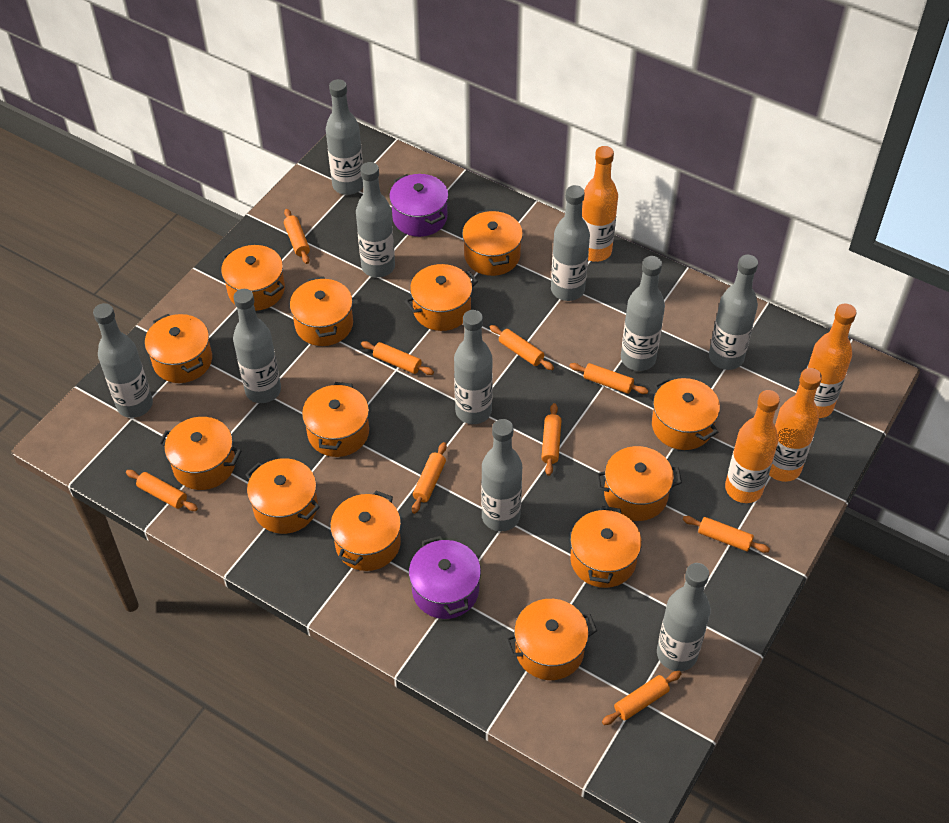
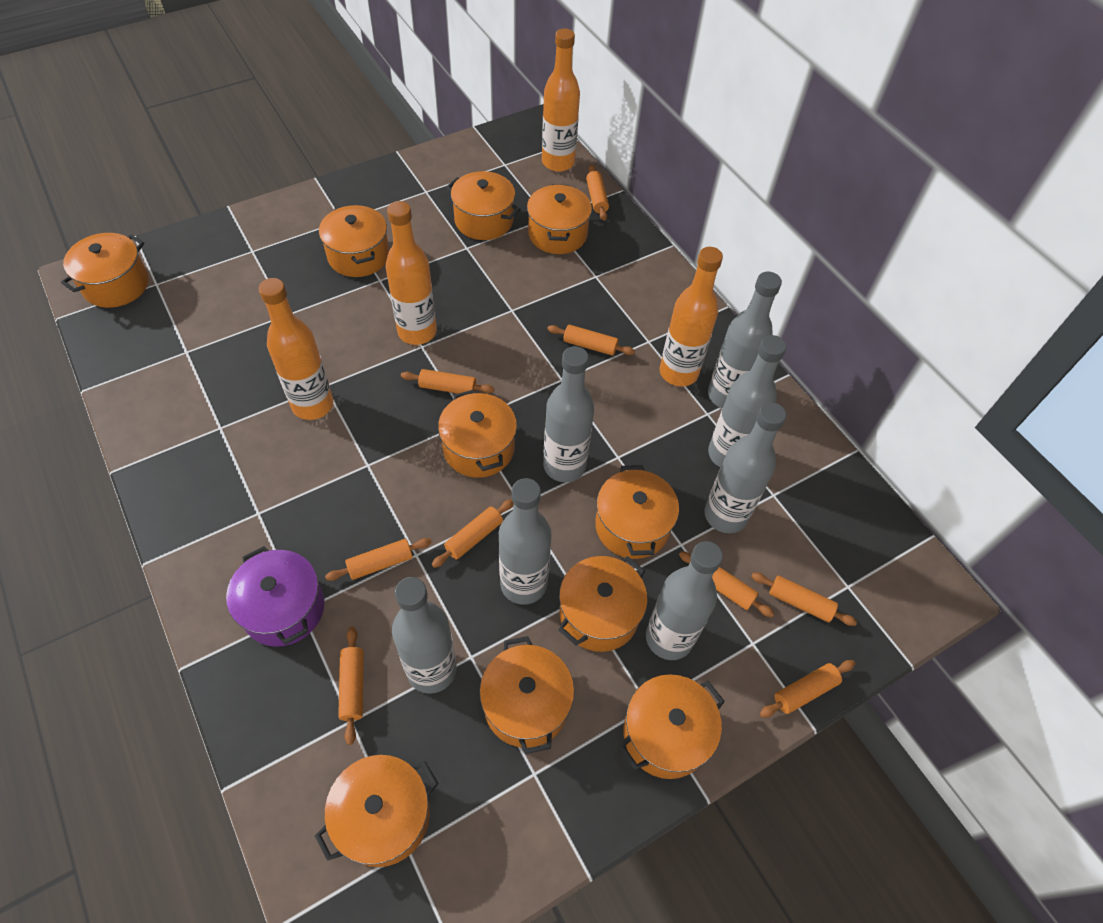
grey bottle: [93,303,153,418] [233,289,281,403] [326,79,363,195] [356,162,395,278] [454,310,493,424] [481,419,522,531] [551,185,590,301] [621,256,665,371] [657,563,711,671] [709,255,758,370] = 10 -> [392,577,457,694] [499,478,552,605] [543,346,594,482] [646,541,723,660] [704,402,786,533] [708,271,782,408] [708,335,787,468] = 7
orange pot: [145,314,212,383] [158,417,241,490] [221,245,285,311] [245,458,320,534] [290,276,353,346] [302,382,369,457] [330,491,401,571] [404,264,478,331] [462,209,523,276] [505,599,597,680] [570,506,642,588] [596,446,682,521] [652,377,720,450] = 13 -> [61,233,149,308] [315,755,439,867] [319,205,389,277] [438,390,517,478] [447,171,520,240] [479,636,574,754] [527,184,592,254] [558,556,647,652] [595,465,679,559] [619,674,725,779] = 10
purple pot: [389,174,448,237] [409,536,481,619] = 2 -> [226,546,325,647] = 1

